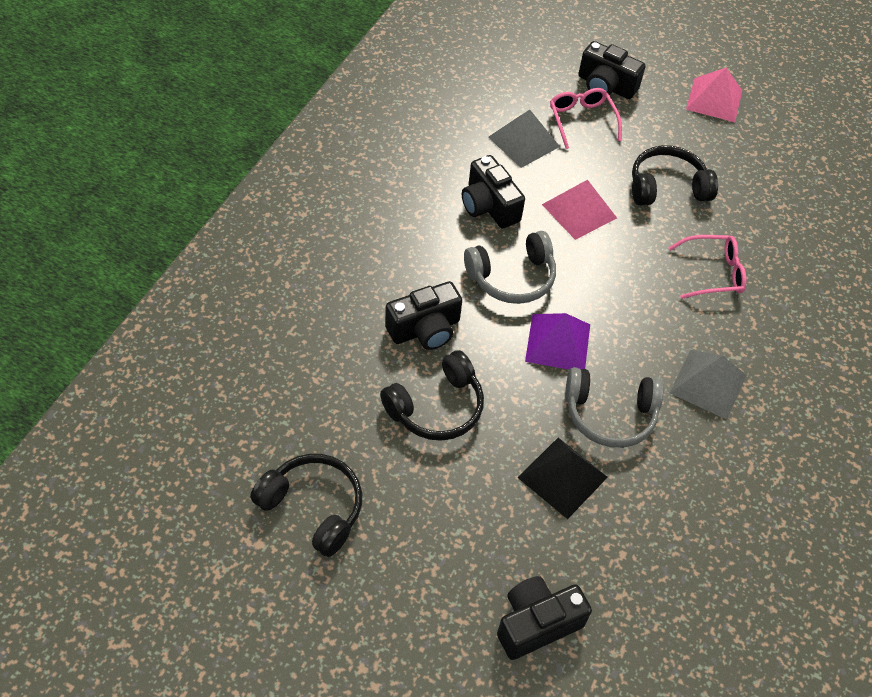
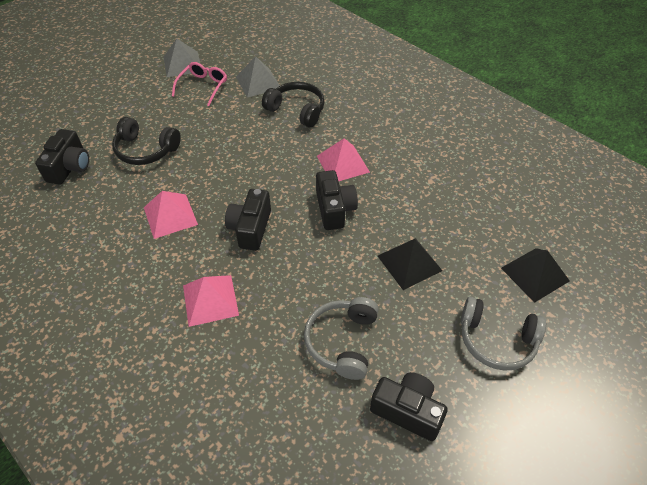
black headphones: [250,454,362,557] [380,350,484,441] [632,145,718,206] = 3 -> [112,117,181,165] [262,82,325,127] = 2
black pyramid: [517,438,608,519] = 1 -> [378,238,442,290] [501,248,570,303] = 2
pink glasses: [550,88,622,149] [669,235,746,299] = 2 -> [172,62,227,106] = 1
pink pyramid: [542,180,617,240] [686,68,742,122] = 2 -> [144,191,198,239] [183,275,239,327] [317,138,370,181] = 3
purple pyramid: [525,313,590,370] = 1 -> none = 0

